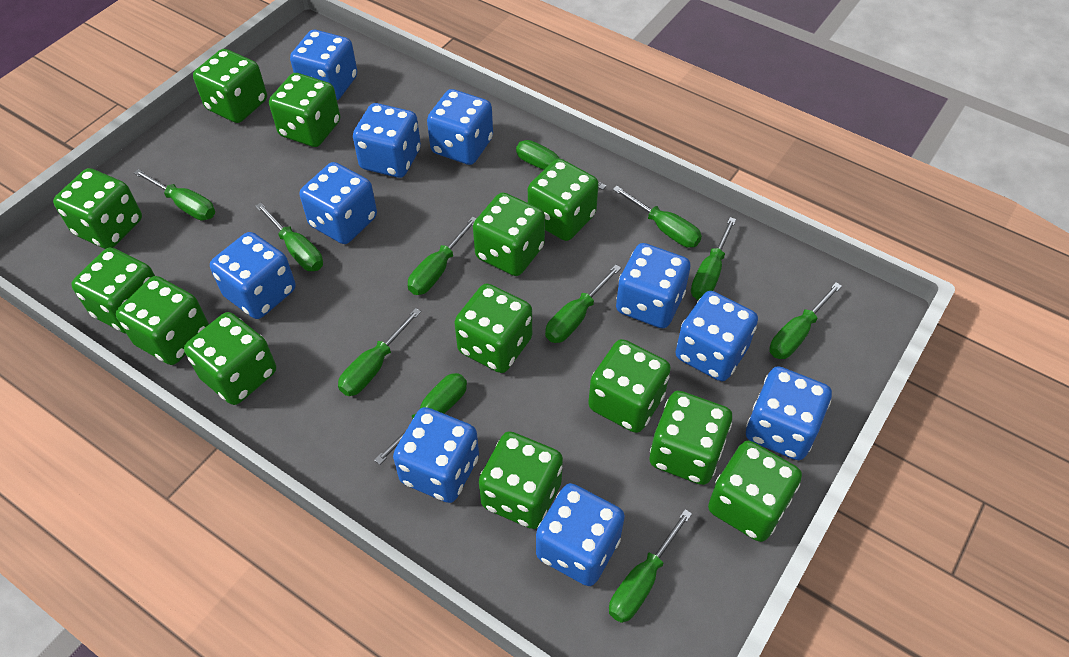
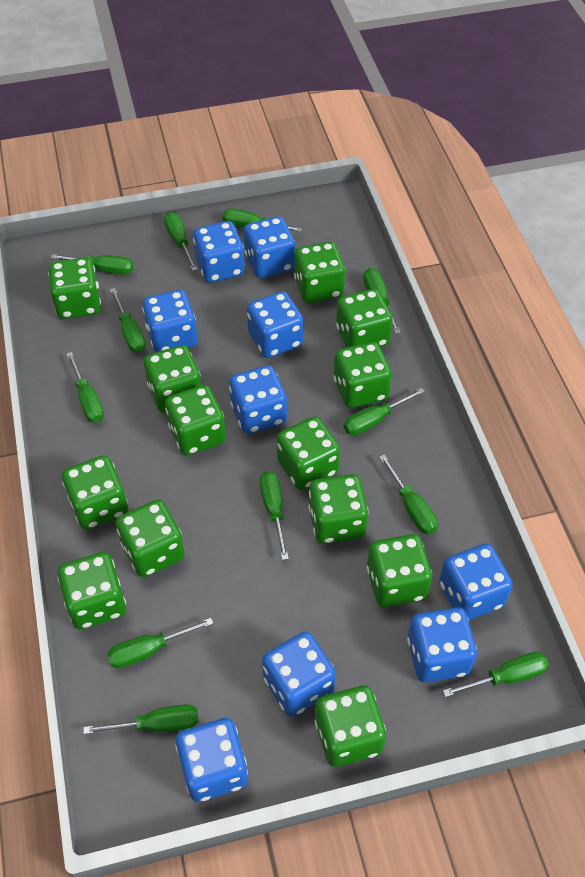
blue dice: [210,232,296,319] [290,30,357,100] [300,162,377,244] [353,103,421,178] [393,407,479,503] [427,89,493,165] [536,483,625,586] [616,243,690,328] [676,291,758,381] [746,366,832,460] = 10 -> [142,290,197,352] [175,718,248,802] [193,221,245,283] [229,365,287,434] [244,216,295,278] [247,291,303,358] [262,631,336,717] [407,607,477,682] [439,544,513,620] = 9
green screwdriver: [134,169,215,221] [256,203,323,271] [338,308,421,396] [374,373,467,465] [408,217,477,295] [516,140,606,190] [545,265,621,343] [609,509,692,623] [613,186,702,248] [691,217,736,300] [769,282,842,359] = 11 -> [51,254,133,275] [67,352,104,423] [83,704,198,734] [107,618,213,668] [110,288,146,353] [164,212,198,271] [222,208,302,232] [260,471,289,560] [343,388,425,435] [363,268,401,334] [379,455,438,534] [443,652,549,697] = 12

